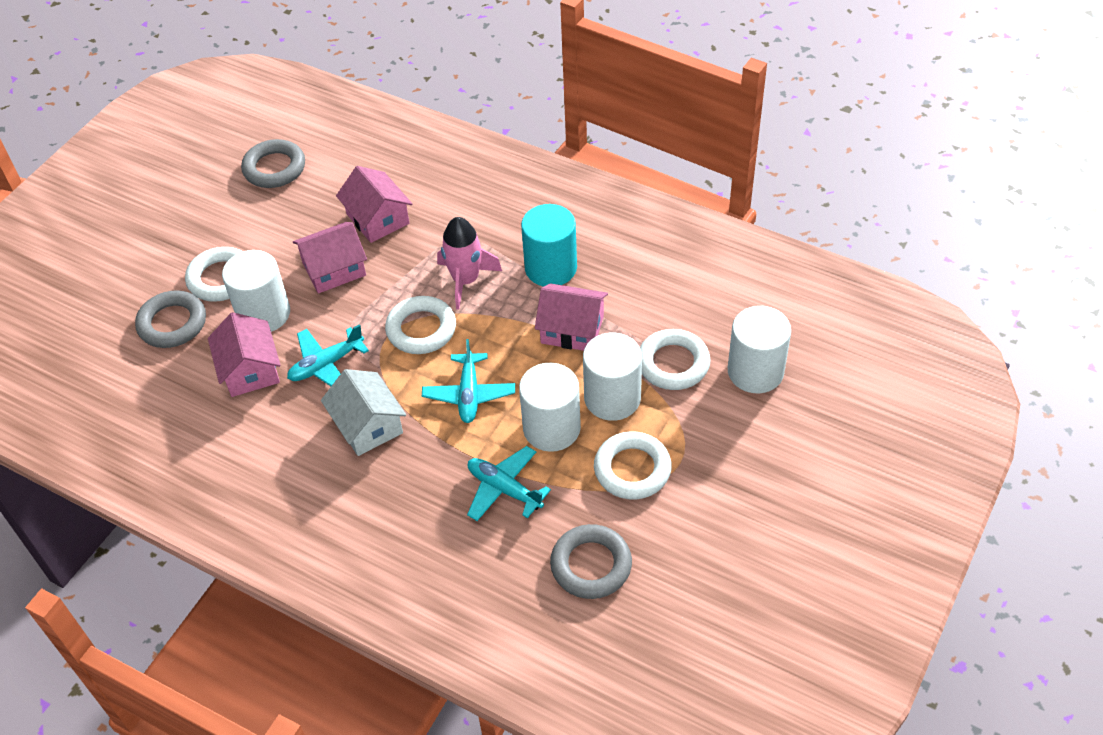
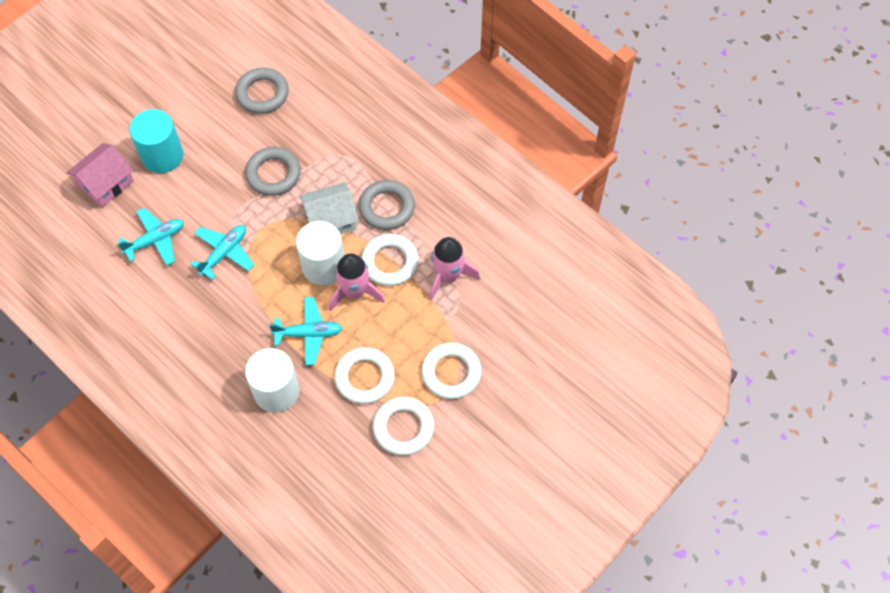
pink house: [208,312,281,397] [293,222,367,293] [336,166,412,243] [535,283,608,351] = 4 -> [67,143,134,207] = 1
pink rocket: [437,217,502,310] = 1 -> [329,253,385,312] [430,237,480,301] = 2
white cylinder: [222,250,290,332] [519,363,581,452] [583,333,642,421] [728,306,791,393] = 4 -> [245,348,300,412] [296,221,344,285] = 2

